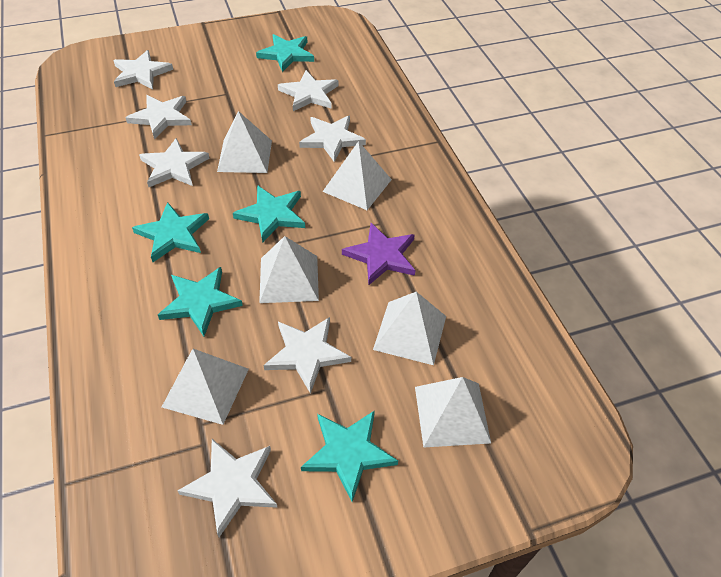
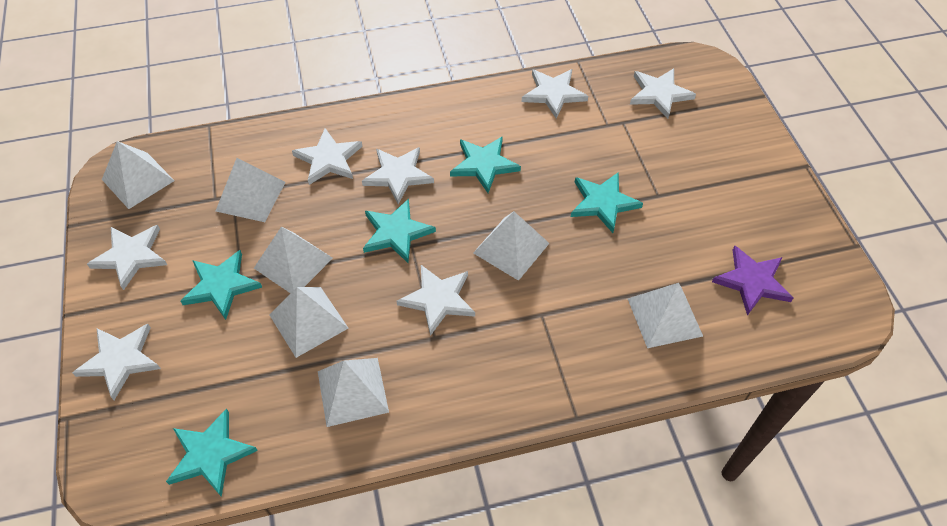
white pyramid: [162,349,249,425] [217,111,272,173] [259,236,319,303] [322,141,392,210] [373,292,446,365] [415,377,491,448] = 6 -> [102,141,175,209] [216,158,285,222] [254,227,333,293] [269,287,348,358] [318,358,389,427] [473,211,550,281] [628,283,703,348] = 7

